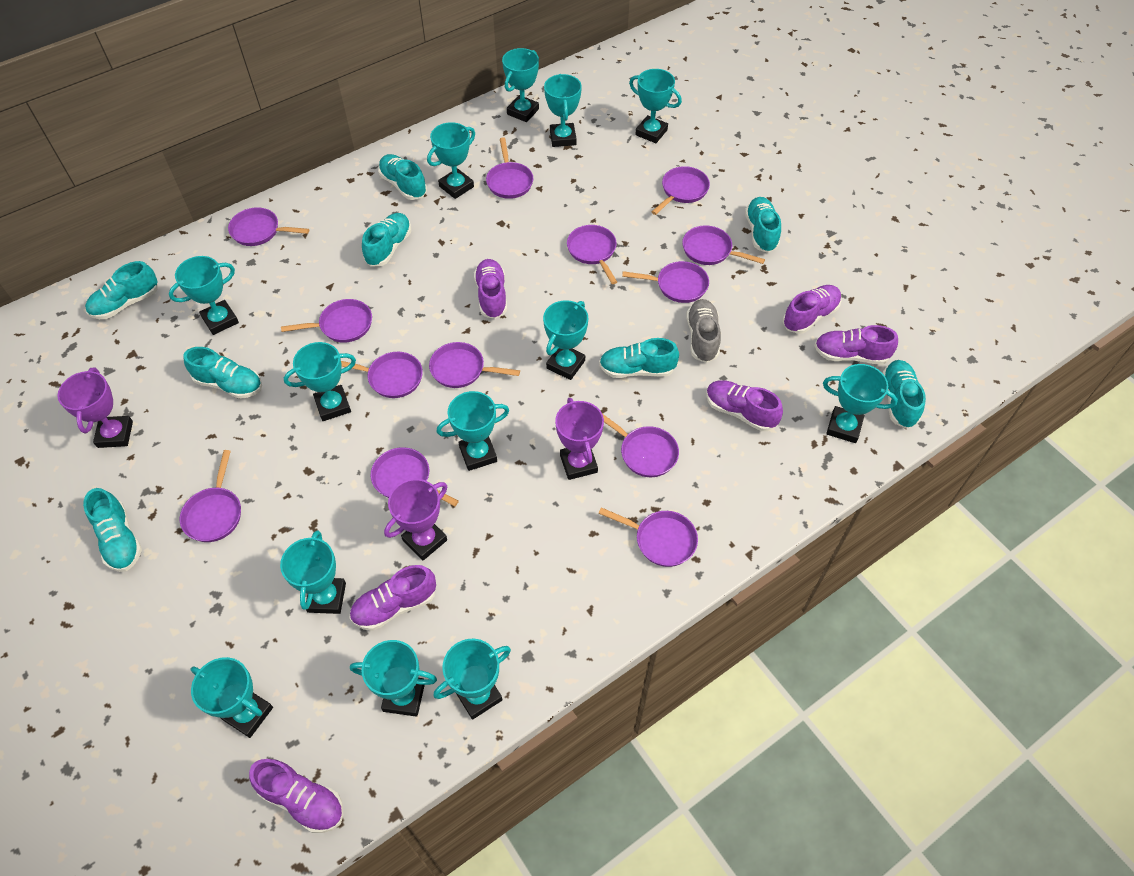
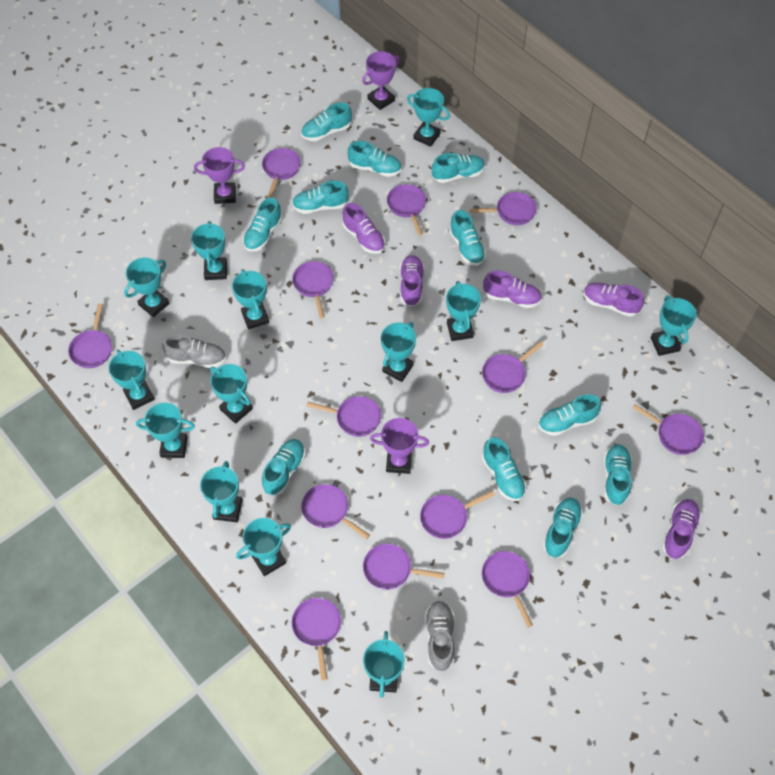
grey shoe: [686,299,721,363] = 1 -> [162,334,226,368] [425,601,454,671] = 2
purple shoe: [249,759,343,833] [350,565,436,631] [474,259,507,319] [706,380,783,431] [783,285,842,334] [814,325,898,365] = 6 -> [342,203,385,254] [400,255,424,307] [483,270,542,308] [583,282,644,317] [662,499,701,559] = 5
turquoise shoe: [83,488,142,572] [85,261,158,319] [183,347,262,399] [362,213,411,267] [378,154,427,200] [599,338,679,378] [745,197,781,253] [882,360,926,429] = 8 -> [243,197,282,252] [262,439,305,495] [292,180,349,214] [301,102,352,141] [348,141,401,177] [432,153,485,183] [449,210,486,266] [482,437,526,501] [538,394,601,436] [543,498,583,558] [603,444,632,505] = 11

